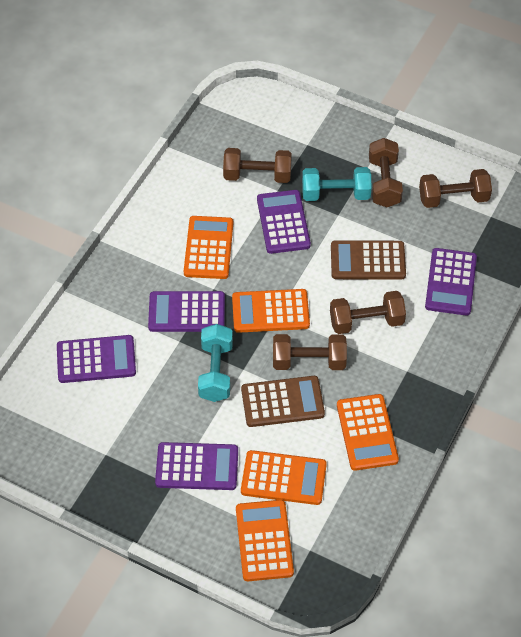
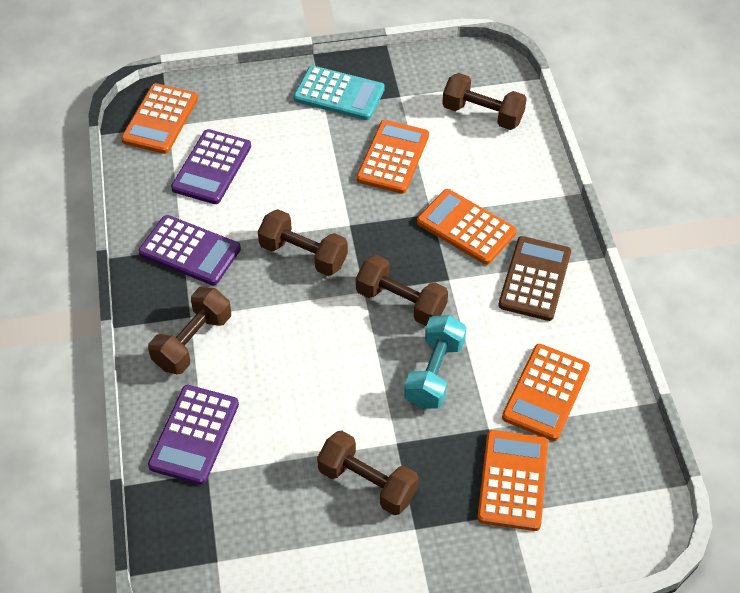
brown calculator: [241,376,325,427] [331,240,406,280] = 2 -> [498,236,571,321] = 1
purple calculator: [57,335,136,383] [148,291,225,332] [155,442,238,490] [257,190,311,254] [425,248,477,316] = 5 -> [138,215,241,285] [148,385,239,485] [171,129,251,204] = 3
turquoise calculator: none = 0 -> [294,66,385,120] = 1
turquoise dumbbell: [198,324,233,402] [302,167,372,201] = 2 -> [404,315,466,409] = 1

